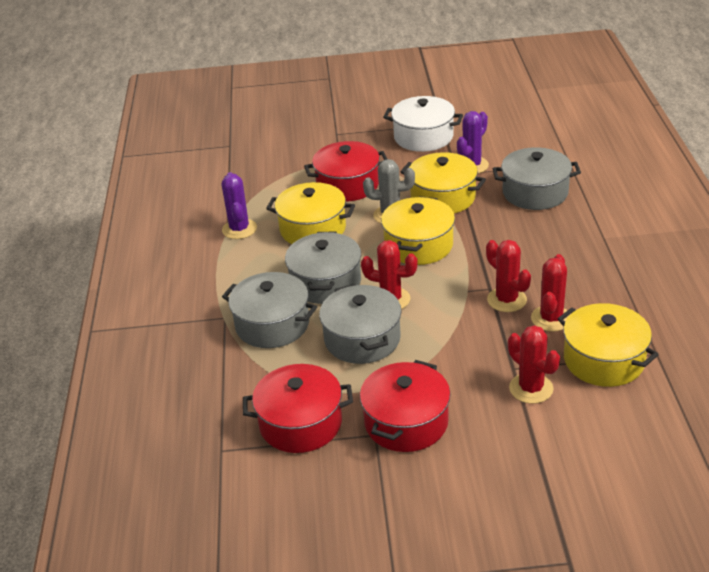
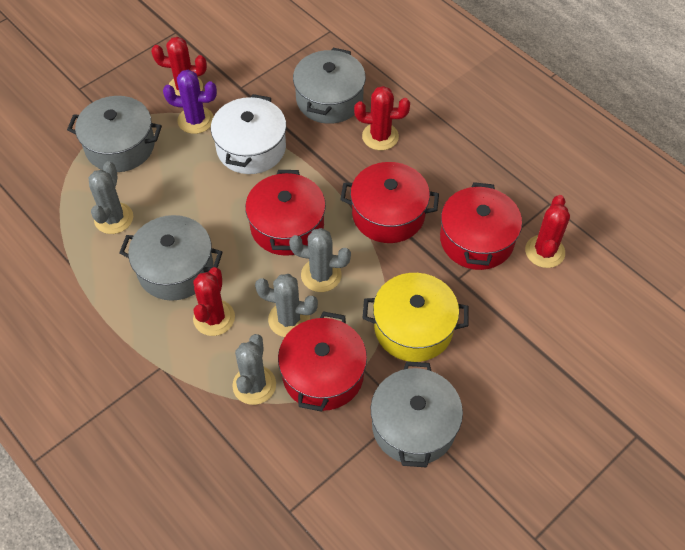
grey cactus: [363,159,415,223] = 1 -> [88,161,133,234] [232,334,276,405] [255,274,318,337] [289,228,351,292] = 4
purple cactus: [222,172,257,239] [457,111,489,173] = 2 -> [163,70,217,134] = 1
red pot: [243,364,353,453] [304,141,387,201] [360,360,451,452] = 3 -> [245,170,326,256] [278,311,367,412] [340,162,439,243] [440,182,522,270] = 4
yellow pot: [266,182,355,244] [381,196,455,265] [401,152,486,214] [558,303,659,387] = 4 -> [362,273,469,362] = 1

